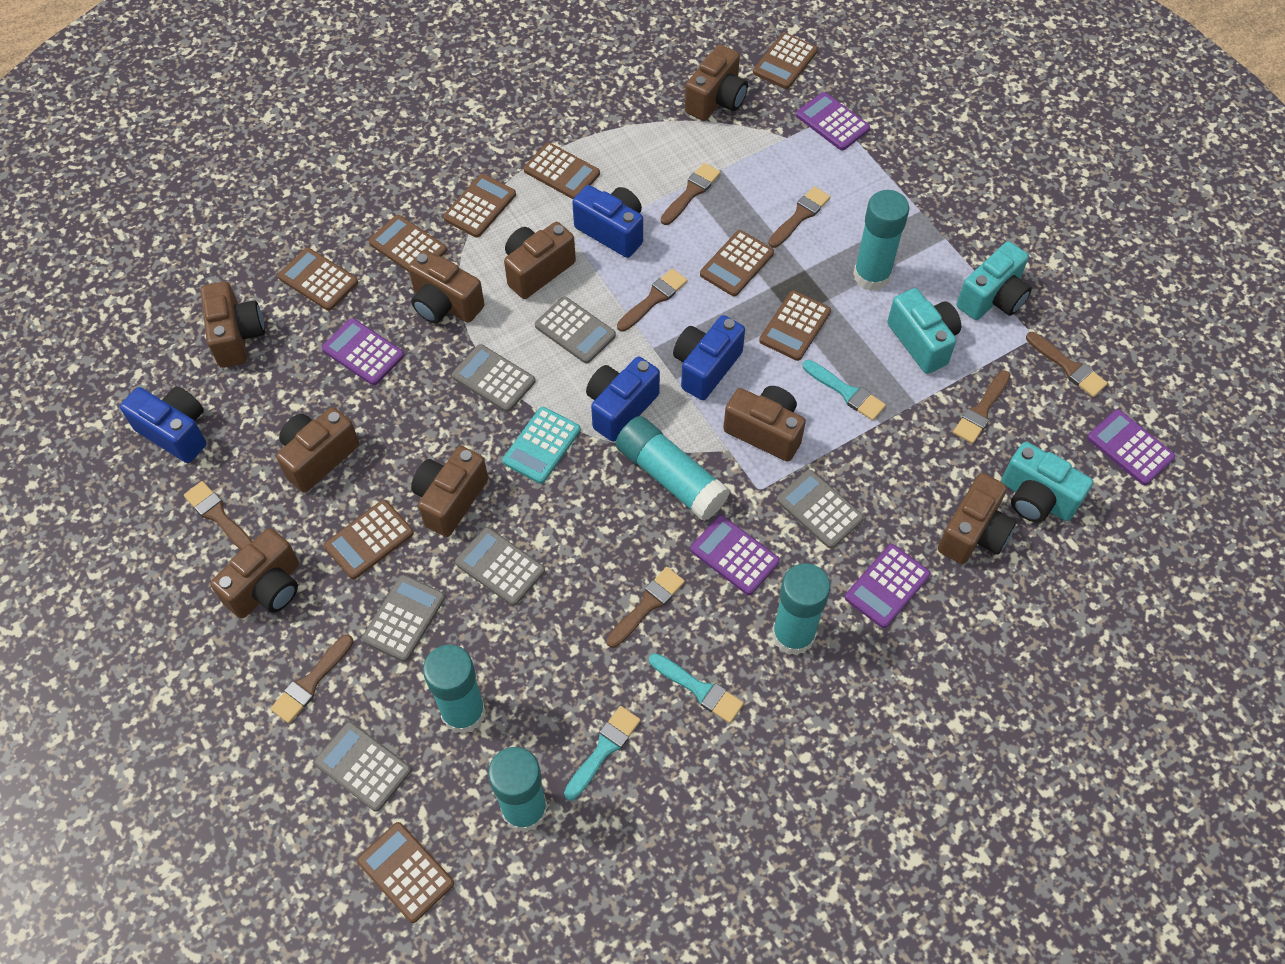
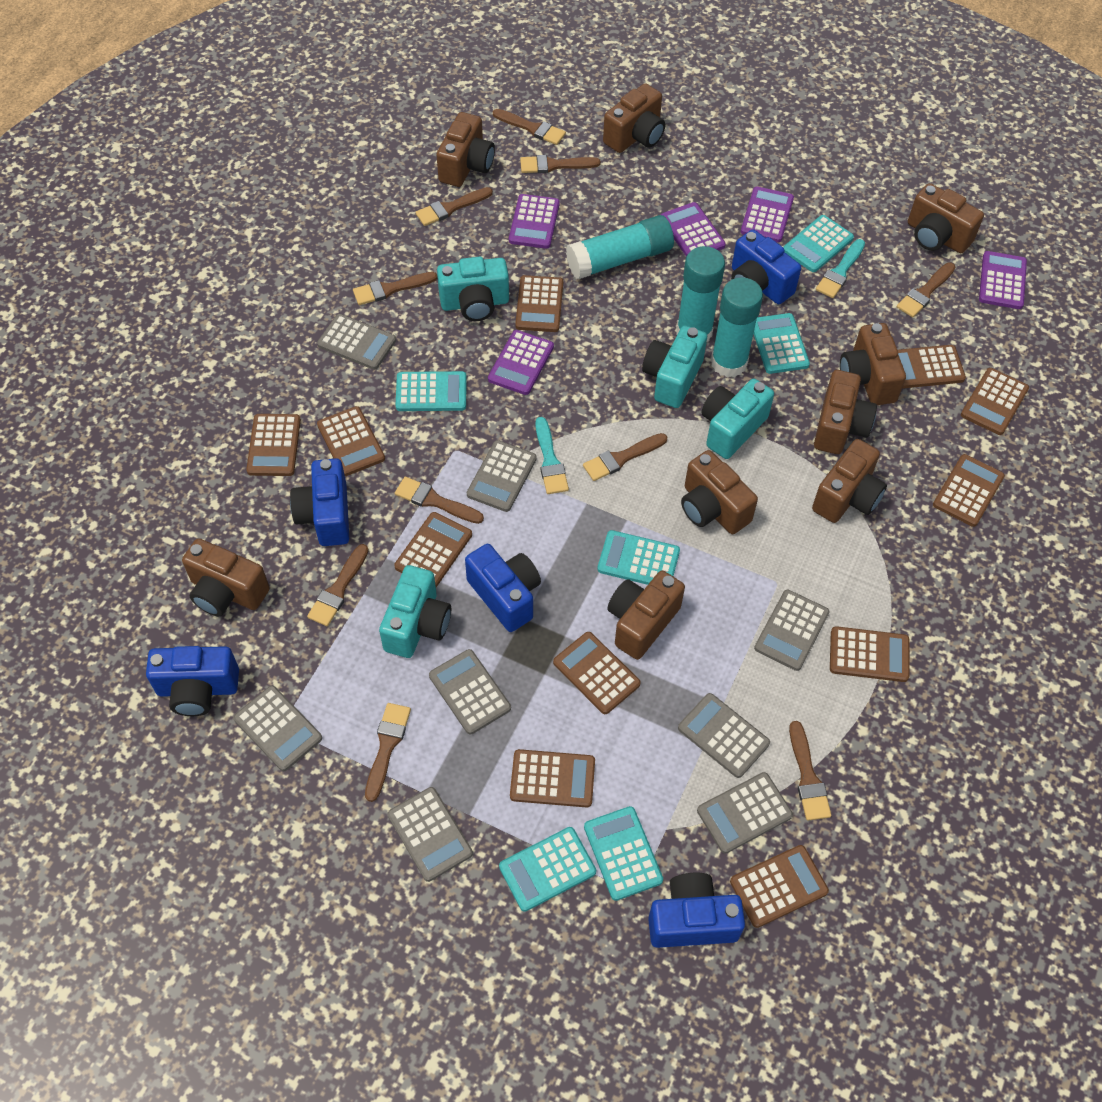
blue camera: [120,387,206,463] [572,185,643,258] [586,357,660,442] [673,315,745,400] = 4 -> [146,646,239,716] [290,458,349,546] [465,544,541,632] [648,873,745,948] [731,230,801,304] = 5
brown brush: [184,481,252,550] [270,635,353,723] [606,567,685,648] [617,268,688,332] [661,163,721,225] [768,186,831,248] [953,370,1011,444] [1026,332,1108,397] = 8 -> [307,544,369,626] [353,272,437,305] [365,703,411,802] [395,477,484,524] [415,187,493,226] [493,109,566,145] [520,155,601,173] [583,433,667,481] [789,721,831,821] [897,262,955,317] = 10
brown calculator: [278,248,358,311] [324,500,414,579] [357,822,454,923] [369,215,447,272] [443,174,516,238] [524,143,600,199] [700,230,774,296] [753,33,818,89] [759,291,831,361] = 9 -> [246,414,301,476] [317,406,385,476] [394,512,472,587] [510,749,595,808] [515,275,563,332] [553,632,641,714] [730,845,829,928] [830,626,910,682] [898,345,966,389] [933,454,1005,527] [961,368,1029,435] = 11
grey calculator: [314,722,411,812] [362,575,445,662] [452,344,535,412] [455,527,545,606] [535,296,616,364] [777,470,864,549] = 6 -> [233,686,322,771] [317,314,396,370] [387,787,473,882] [429,649,511,735] [467,440,537,512] [678,693,770,778] [697,772,793,854] [754,590,830,671] = 8
turquoise brush: [564,706,641,801] [649,653,744,723] [803,360,886,421] = 3 -> [535,417,569,494] [816,239,865,298] = 2
turquoise calculator: [502,407,581,484] = 1 -> [396,371,467,411] [499,827,596,912] [584,806,663,901] [597,530,680,585] [754,313,810,374] [783,215,854,272] = 6
turquoise camera: [887,288,961,374] [957,241,1032,320] [1001,442,1093,522] = 3 -> [379,565,451,658] [437,257,509,321] [642,325,707,408] [701,379,774,459] = 4
turquoise glue stick: [423,645,486,734] [488,747,548,832] [616,416,730,521] [772,563,830,656] [853,190,909,291] = 5 -> [566,215,674,279] [676,246,725,342] [711,277,763,378] = 3

